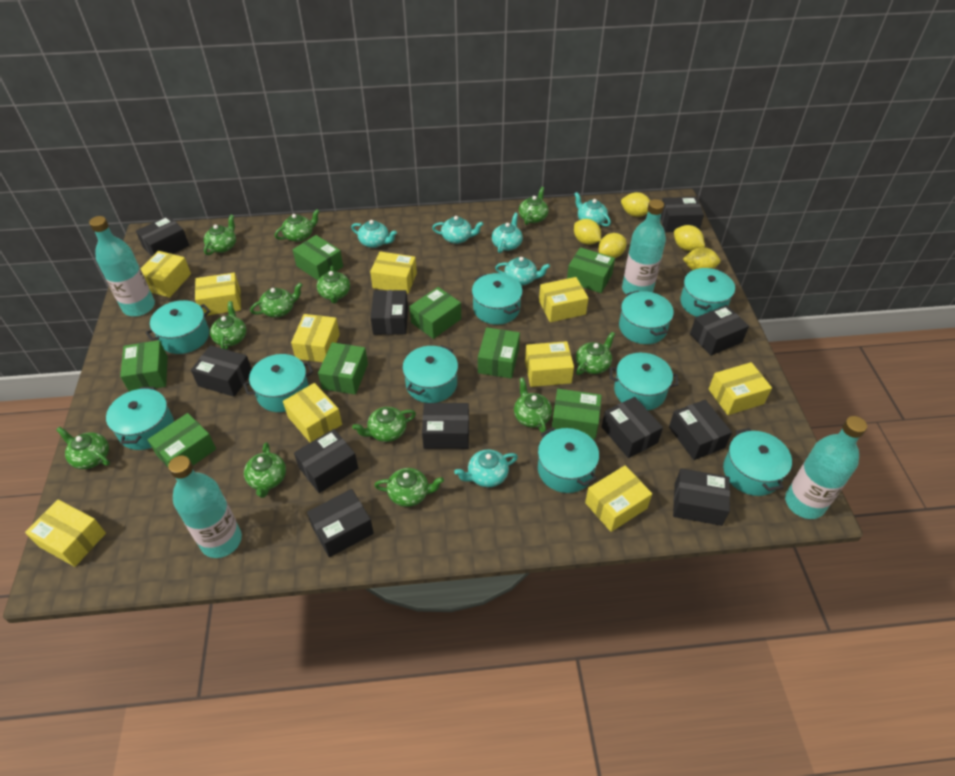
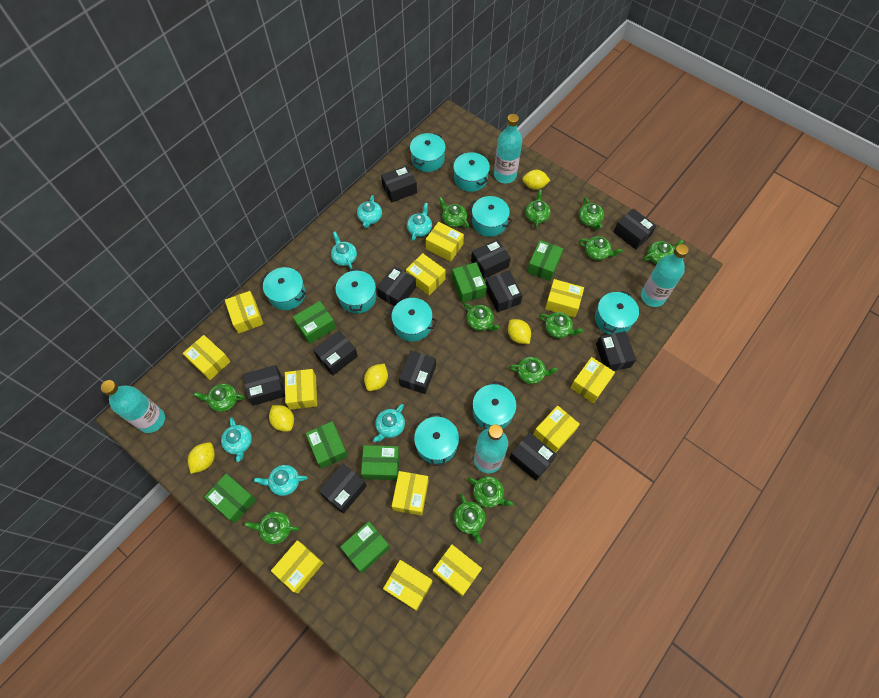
green box: [120,340,168,392] [147,413,216,467] [293,235,343,280] [318,342,368,395] [409,287,461,339] [478,327,520,379] [552,389,602,439] [567,247,615,293] = 8 -> [204,474,257,523] [293,301,336,344] [306,421,348,469] [340,521,390,573] [361,445,400,480] [452,262,487,303] [527,240,563,281] = 7
turquoise pot: [106,387,174,450] [145,300,210,354] [243,354,313,412] [402,345,458,403] [472,273,523,325] [538,427,599,493] [610,353,678,410] [619,291,674,344] [680,268,735,317] [723,428,792,496] = 10 -> [261,267,306,310] [335,269,376,314] [387,298,437,342] [410,133,446,172] [414,413,459,466] [453,152,490,192] [469,196,513,237] [472,381,517,430] [595,290,639,334] = 9
yellow box: [25,500,106,567] [141,251,191,298] [195,273,241,316] [283,383,342,443] [291,314,340,362] [370,252,417,294] [525,341,574,387] [539,277,589,322] [585,465,652,532] [709,362,772,415] = 10 -> [183,335,231,380] [225,291,264,333] [271,540,323,593] [285,369,317,410] [383,560,433,611] [392,471,429,516] [406,253,446,295] [426,222,464,262] [433,545,482,596] [533,405,580,453] [545,279,584,318] [570,357,615,403] = 12

